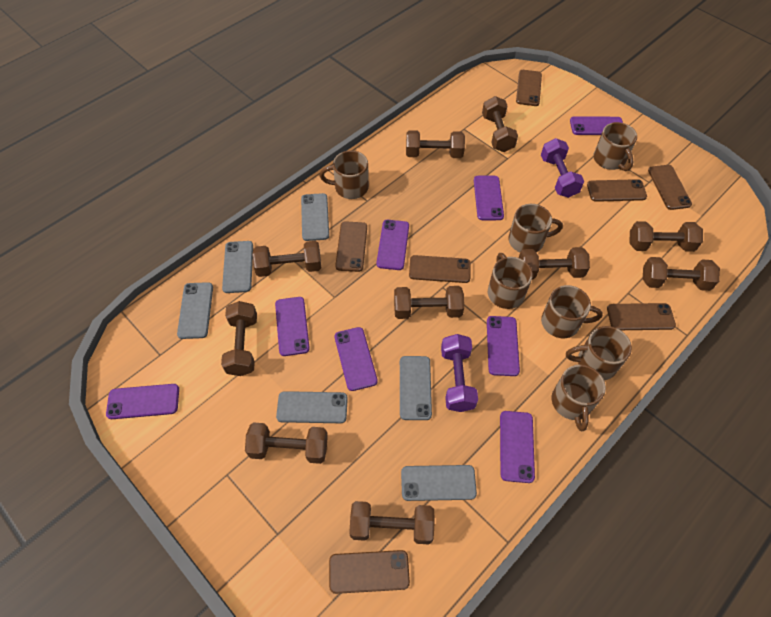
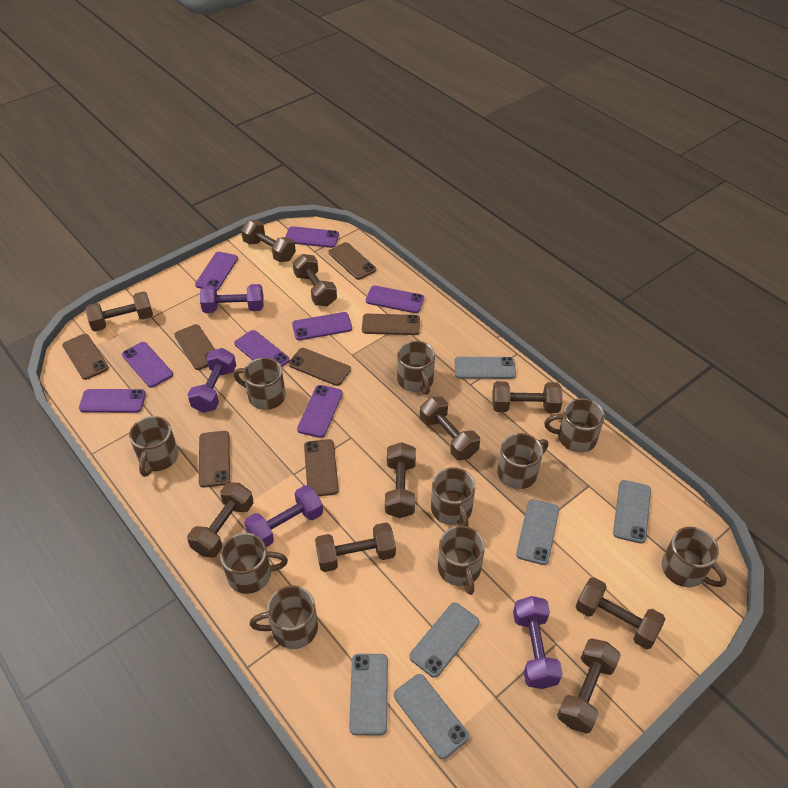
brown mug: [320,150,369,199] [488,253,533,309] [508,204,563,252] [541,285,603,338] [552,365,606,431] [566,326,632,380] [593,122,637,171] = 7 -> [129,416,178,477] [220,533,288,594] [234,358,286,410] [249,585,318,649] [397,341,435,394] [431,467,475,527] [438,526,485,595] [497,433,548,489] [544,398,605,453] [662,527,727,587] = 10
purple dumbbell: [441,334,478,412] [541,138,584,198] = 2 -> [188,348,237,413] [200,284,264,313] [244,485,323,547] [513,596,563,689] = 4

